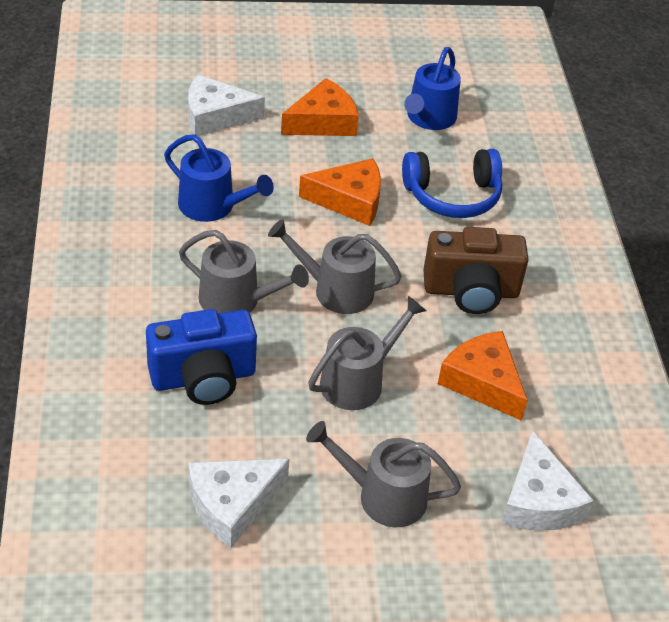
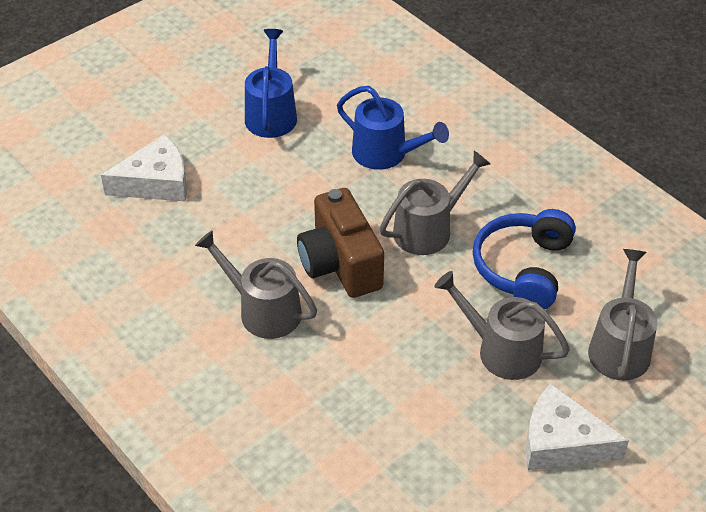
blue camera: [146,309,257,405] = 1 -> none = 0
orange cheese: [281,78,359,136] [299,158,381,226] [438,331,528,421] = 3 -> none = 0
white cheese: [188,75,265,136] [189,459,289,548] [501,430,594,531] = 3 -> [101,134,187,202] [525,384,629,470] = 2

